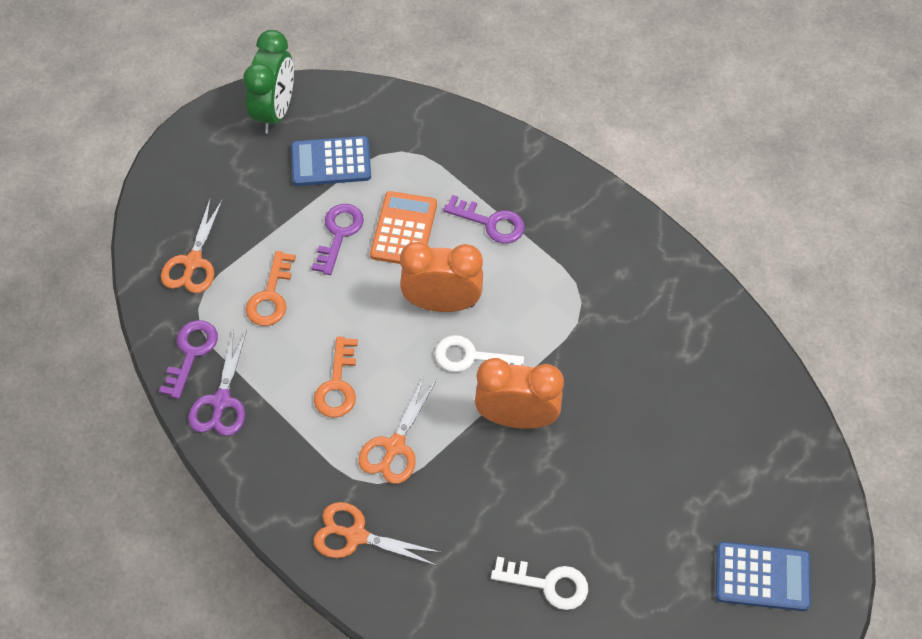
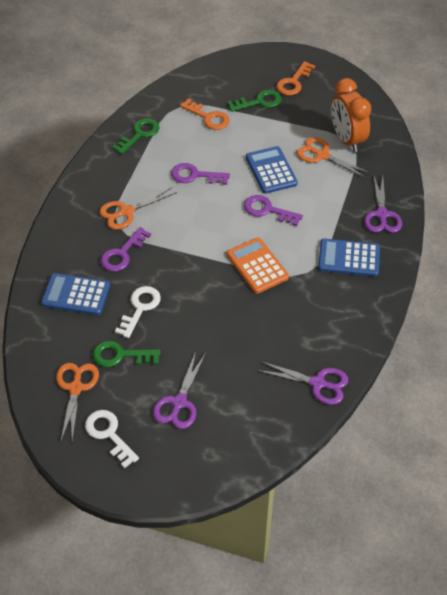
blue calculator: [291,136,371,186] [716,542,811,611] = 2 -> [41,273,110,315] [246,146,298,194] [318,239,380,277] = 3
green clock: [243,30,294,134] = 1 -> none = 0
green key: none = 0 -> [93,341,161,367] [112,118,159,155] [227,90,282,112] = 3
orange clock: [400,242,483,312] [475,358,564,429] = 2 -> [331,78,371,153] = 1
purple scissors: [188,329,247,436] = 1 -> [153,351,206,429] [256,361,348,405] [364,174,402,233] = 3

